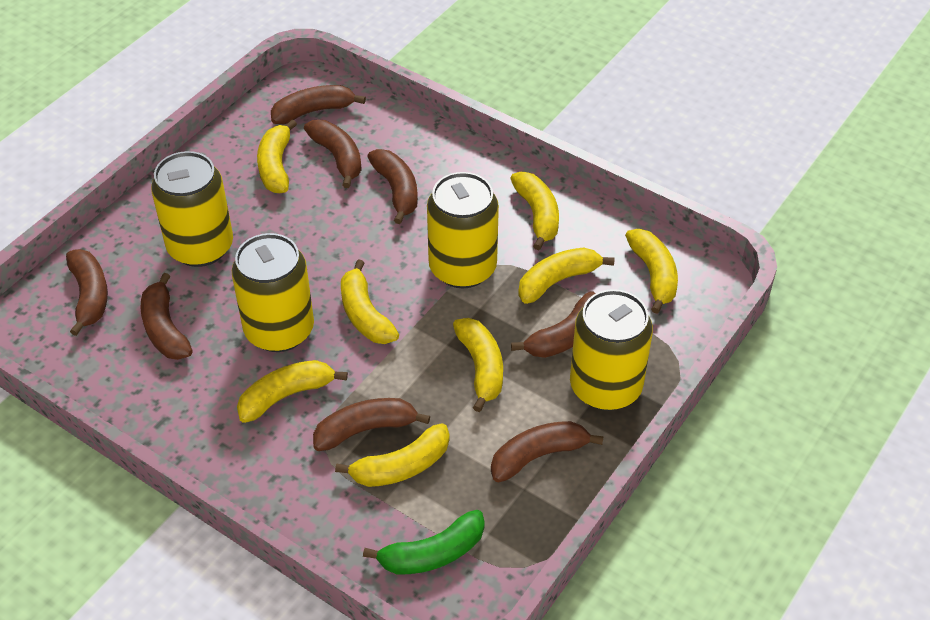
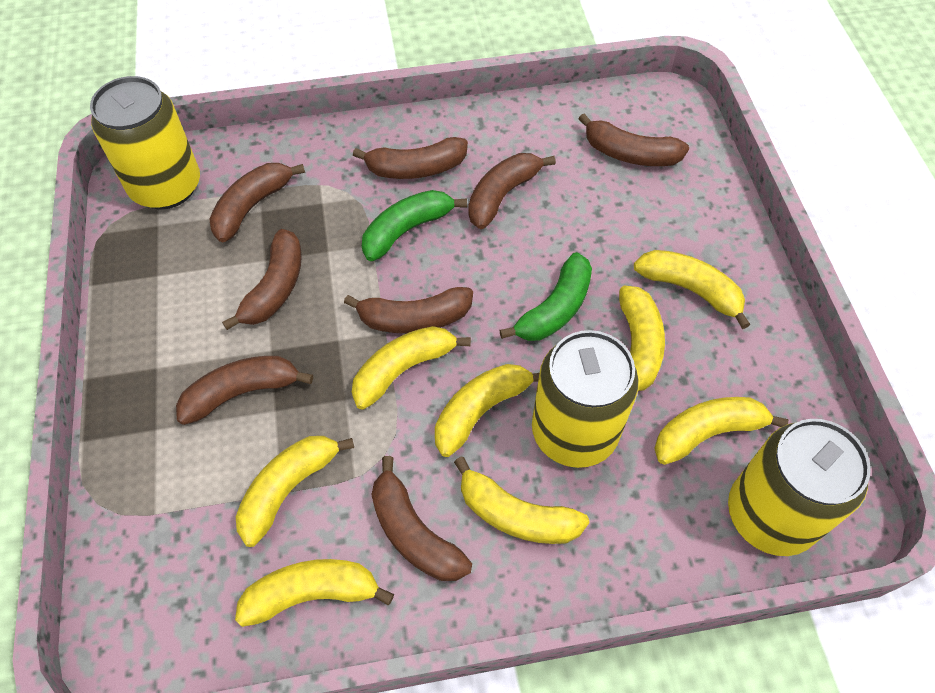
green banana: [363,510,485,575] = 1 -> [362,190,467,261] [499,252,592,341] = 2
yellow can: [151,151,233,267] [232,233,314,352] [427,172,499,288] [570,289,653,411] = 4 -> [90,76,200,209] [532,330,639,468] [728,419,871,556] = 3

